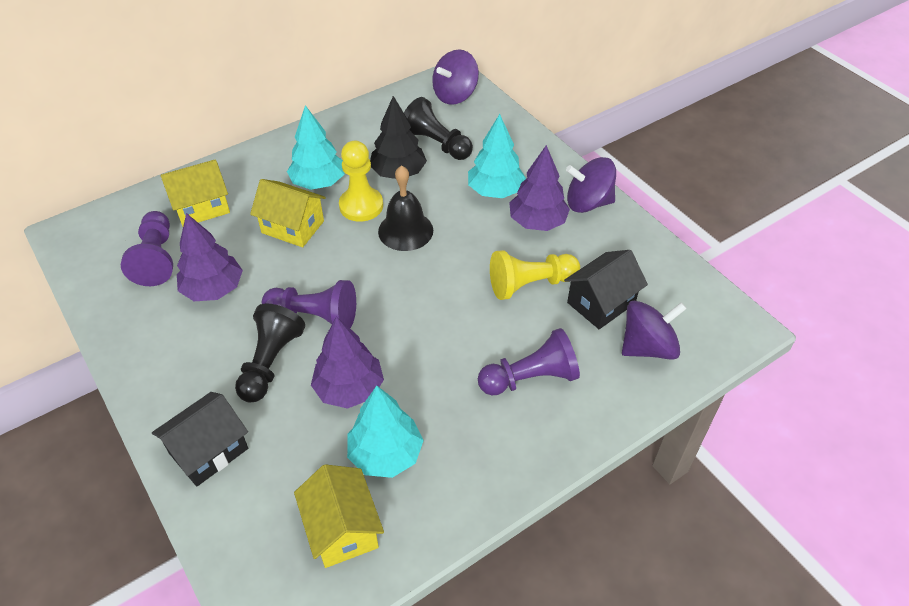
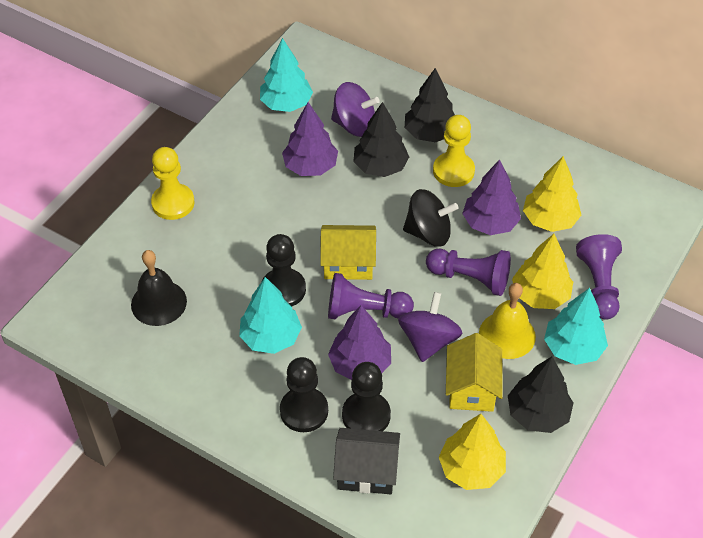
black house: [152,392,248,486] [564,250,648,329] = 2 -> [333,428,400,494] = 1
black pawn: [235,303,305,402] [404,97,473,160] = 2 -> [262,234,306,307] [280,357,328,432] [342,362,391,431] = 3
black spinning top: none = 0 -> [403,189,459,247] = 1
black tree: [370,96,427,179] = 1 -> [353,102,409,177] [405,68,455,142] [508,356,573,433] = 3
purple spinning top: [432,49,479,105] [566,157,616,213] [622,301,687,360] = 3 -> [331,82,380,137] [398,292,462,362] = 2
yellow bell: none = 0 -> [479,283,536,359] = 1
yellow house: [161,159,230,226] [250,179,326,247] [294,464,384,568] = 3 -> [320,225,376,280] [446,333,503,412] = 2
yellow tree: none = 0 -> [439,414,506,490] [512,234,573,309] [523,156,581,232] = 3

